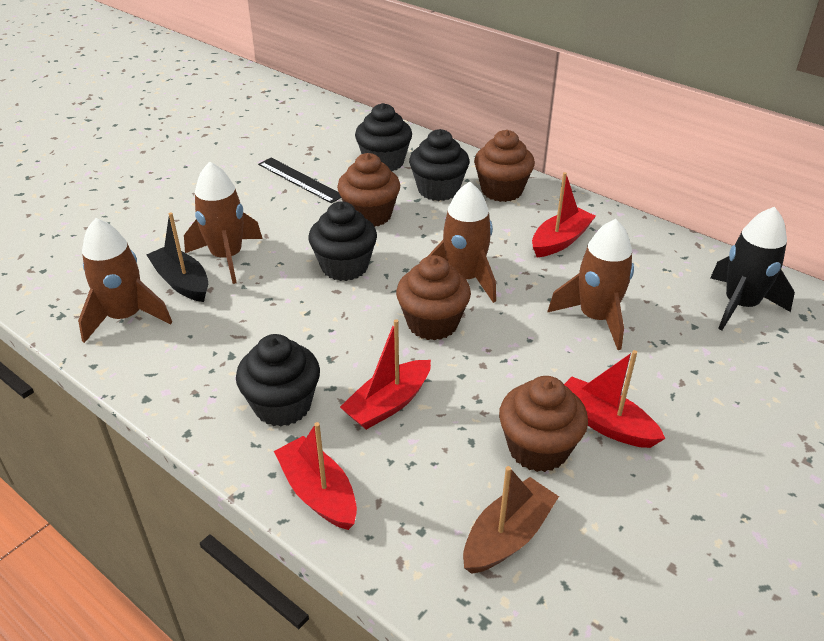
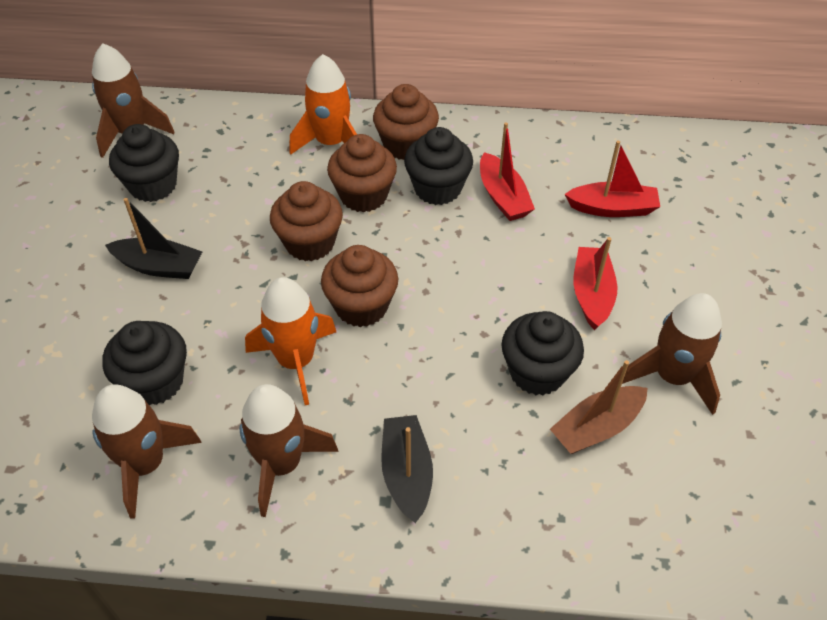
black boat: [147,212,208,302] = 1 -> [105,198,202,279] [381,415,433,523] = 2
black rocket: [710,207,795,330] = 1 -> none = 0
black ruler: [258,158,341,203] = 1 -> none = 0
orange rocket: none = 0 -> [245,277,336,405] [289,54,357,155] = 2
red boat: [274,422,357,530] [340,319,431,430] [532,172,596,257] [564,350,666,448] = 4 -> [480,122,535,221] [565,140,660,217] [573,237,618,330] = 3

